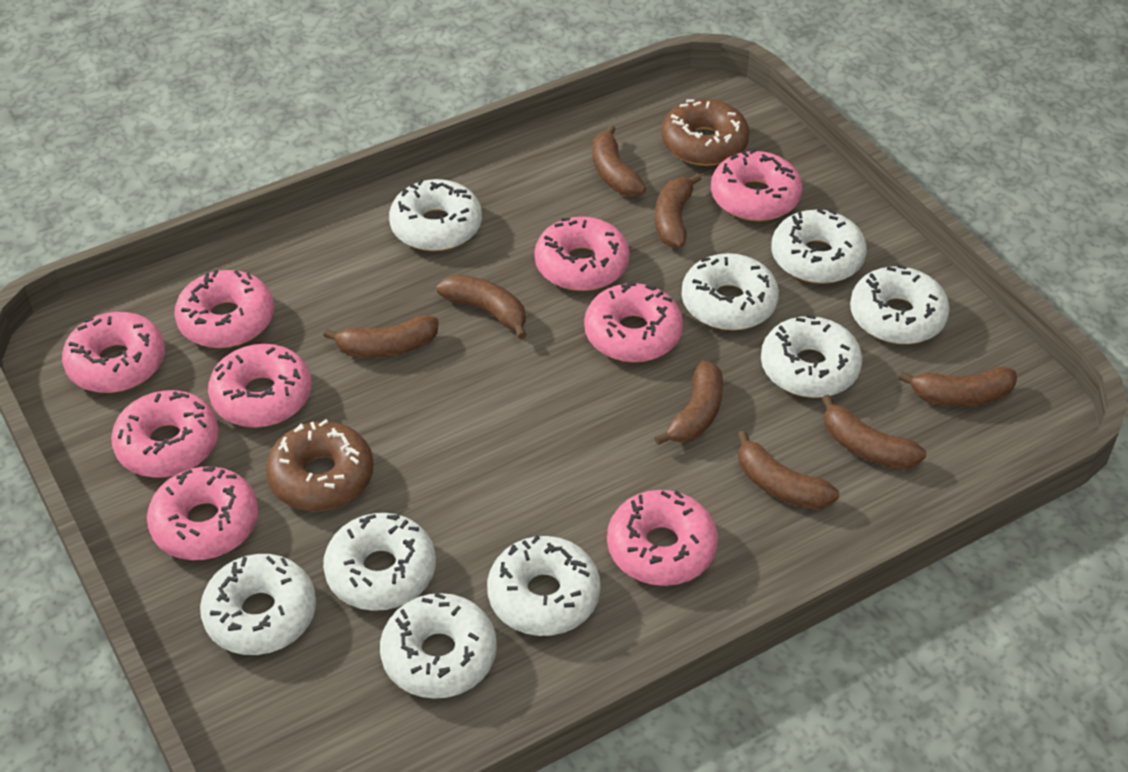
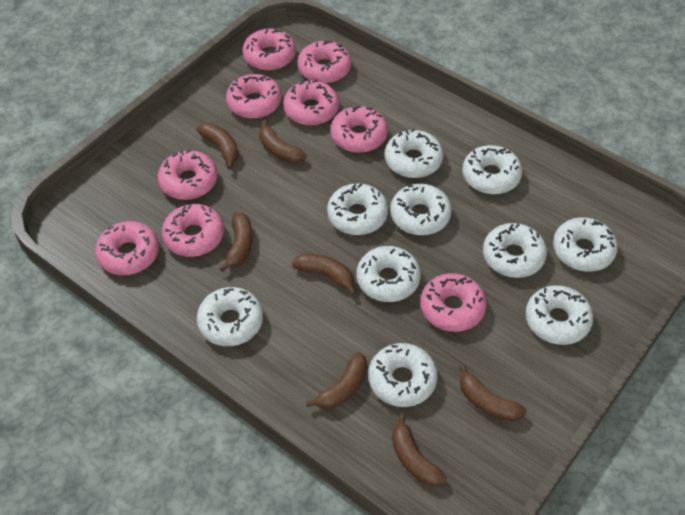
brown banana: [323,315,438,358] [437,275,527,339] [592,125,646,197] [654,361,723,445] [655,173,701,248] [737,430,839,510] [822,395,926,469] [899,367,1017,406] = 8 -> [196,123,239,170] [220,213,253,272] [259,120,307,164] [292,253,357,296] [306,352,367,409] [392,414,447,487] [459,364,527,422] = 7
brown donut: [266,419,374,511] [661,99,750,166] = 2 -> none = 0
white donut: [200,554,316,655] [323,513,436,611] [380,592,497,699] [389,179,482,251] [487,535,600,636] [681,253,779,330] [761,314,862,398] [771,209,867,284] [850,264,950,344] = 9 -> [197,287,263,346] [327,183,388,235] [357,246,421,302] [368,343,437,407] [385,129,443,178] [390,184,452,235] [462,145,522,194] [483,223,547,278] [526,285,593,345] [553,217,618,272] = 10

